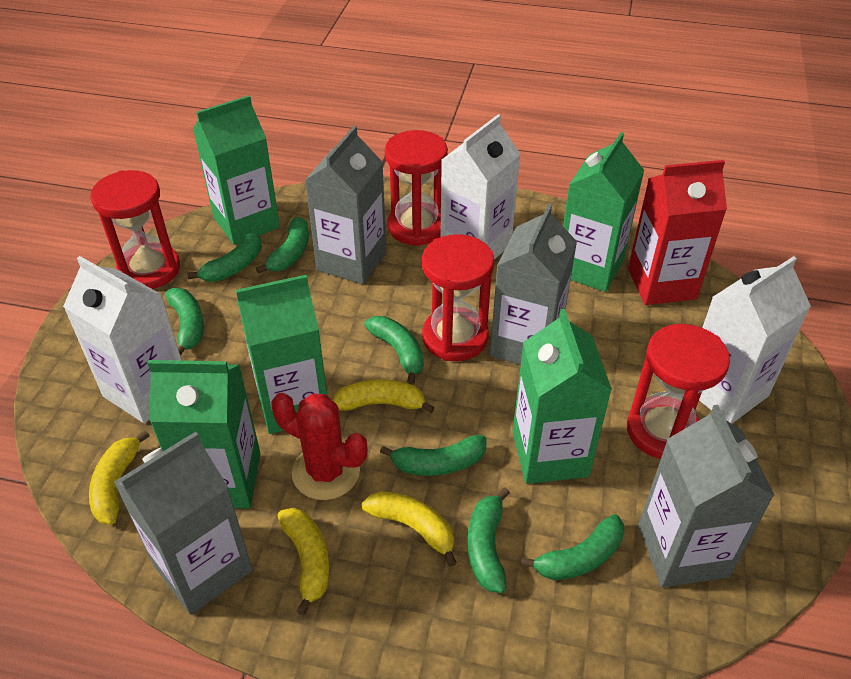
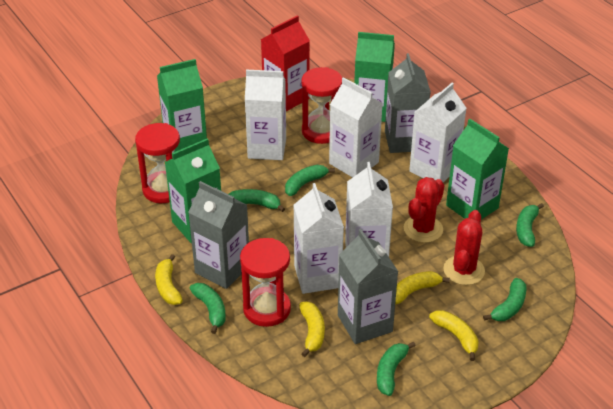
green banana: [166,288,204,356] [187,232,262,282] [256,217,309,274] [364,316,424,385] [380,435,486,476] [467,488,510,593] [520,514,624,580] = 7 -> [189,283,226,334] [229,189,285,212] [285,165,335,196] [377,341,416,396] [483,278,526,321] [516,203,544,247] = 6
green carton: [148,360,261,509] [193,95,280,245] [236,275,327,434] [513,309,612,484] [563,132,644,292] = 5 -> [157,59,207,152] [165,138,221,243] [354,32,395,122] [446,119,509,220] = 4
grey carton: [114,432,252,615] [305,126,386,284] [490,204,577,365] [638,405,775,587] = 4 -> [188,181,249,289] [338,229,398,344] [385,53,431,153] = 3
red cactus: [271,393,368,500] = 1 -> [404,177,444,243] [443,210,485,285] = 2
red hourglass: [90,170,180,289] [385,130,448,246] [422,234,494,361] [627,324,730,459] = 4 -> [135,123,180,203] [240,238,291,327] [301,67,342,144] = 3
white carton: [63,256,182,423] [440,114,521,260] [699,256,811,424] = 3 -> [245,70,286,160] [294,183,344,294] [329,77,383,178] [345,162,393,257] [409,83,467,182] = 5

